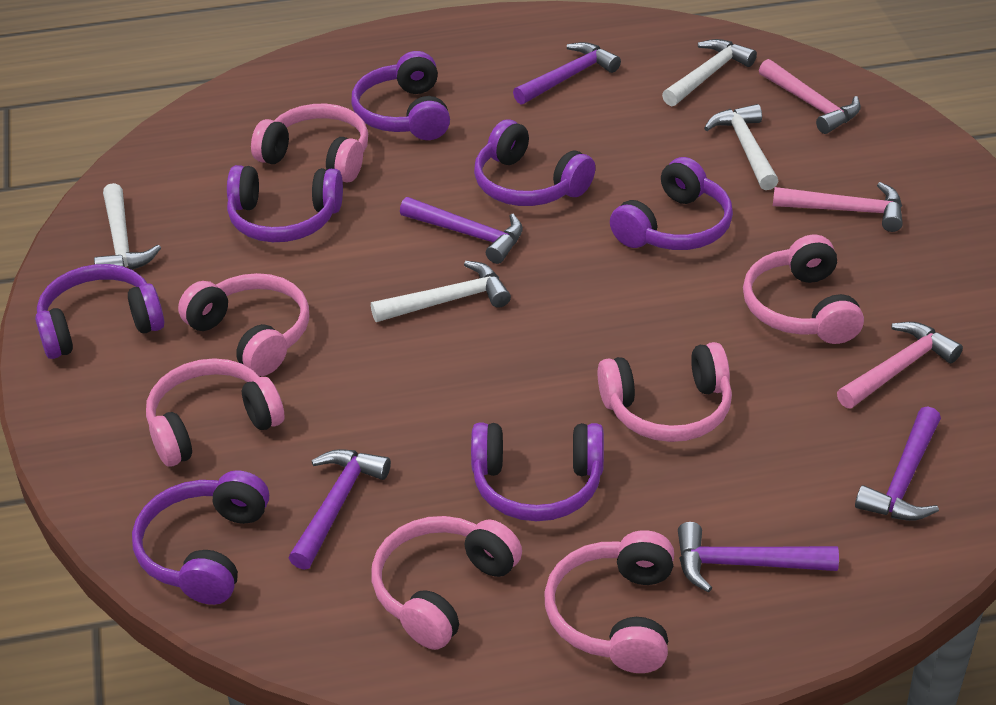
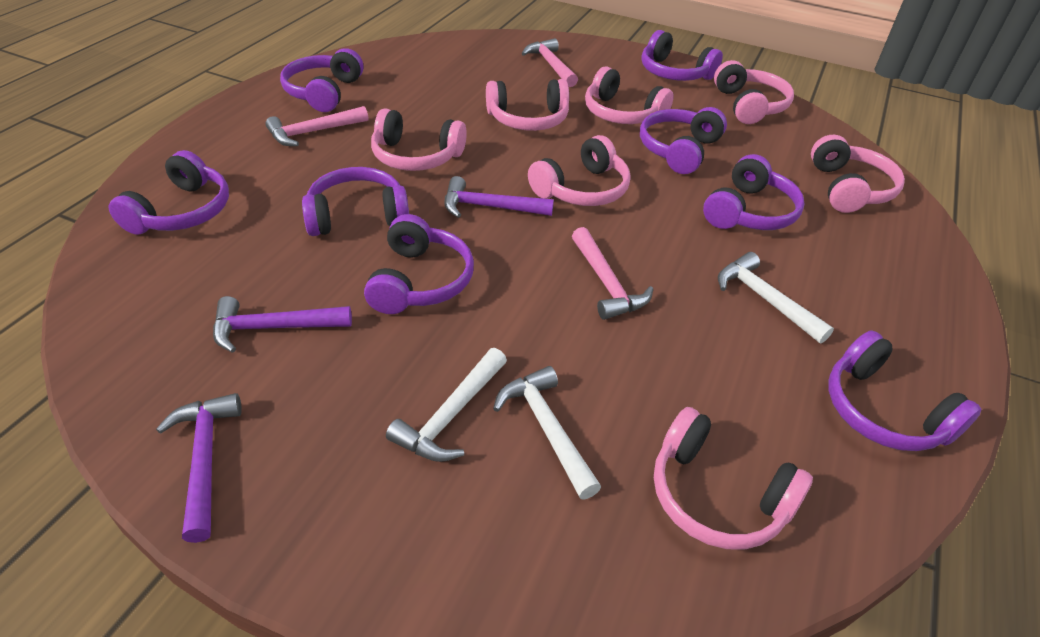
purple hammer: [289,449,391,570] [400,197,523,264] [513,42,621,104] [678,522,839,592] [855,406,941,521] = 5 -> [156,393,242,543] [213,296,352,353] [444,176,554,218] = 3
purple headphones: [35,264,164,359] [132,470,269,605] [227,165,343,242] [351,51,450,140] [471,423,604,521] [474,119,595,206] [610,157,733,250] = 7 -> [109,150,229,235] [280,48,363,112] [302,167,409,236] [364,214,474,314] [640,107,727,174] [641,30,723,81] [703,154,805,230] [829,330,982,451] = 8
white hammer: [94,183,161,270] [371,261,511,322] [662,39,757,106] [704,104,778,190] = 4 -> [386,348,507,462] [493,366,601,499] [718,252,834,344] = 3

